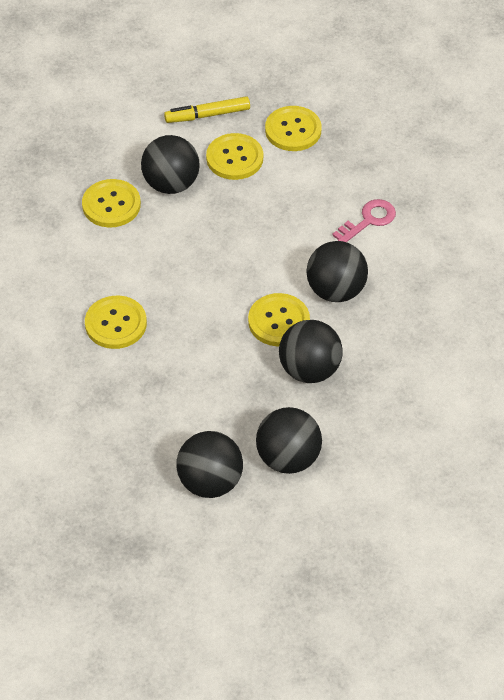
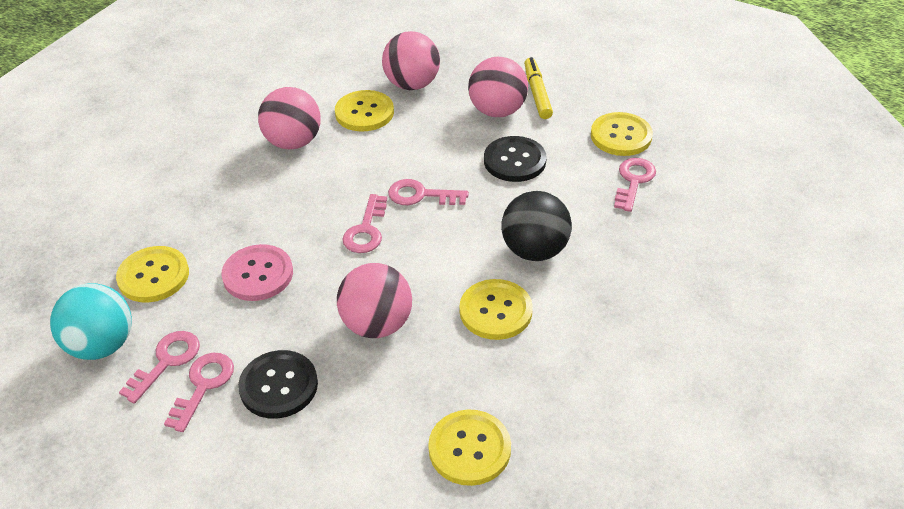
black ball: [141,135,200,194] [176,431,243,498] [256,407,322,474] [279,320,343,383] [306,241,368,302] = 5 -> [501,191,572,261] = 1
black button: none = 0 -> [238,350,318,419] [484,136,547,182] = 2
pink ball: none = 0 -> [258,87,321,149] [337,263,412,338] [382,31,440,90] [468,57,528,117] = 4
pink button: none = 0 -> [222,244,293,301] = 1
pink key: [332,199,396,242] = 1 -> [119,331,200,403] [164,353,234,432] [342,194,387,253] [388,179,469,205] [614,158,656,212] = 5
turquoise ball: none = 0 -> [50,283,132,360] = 1

